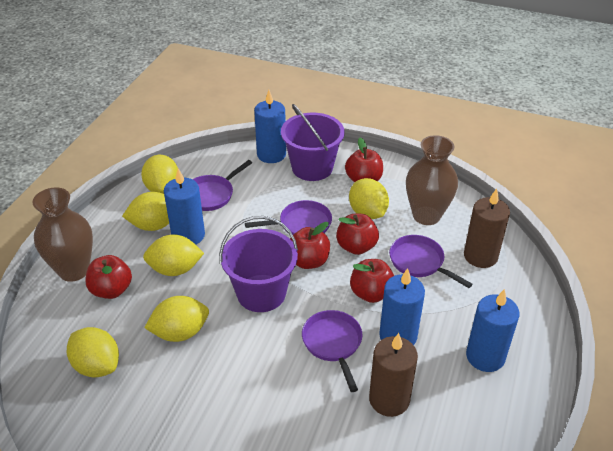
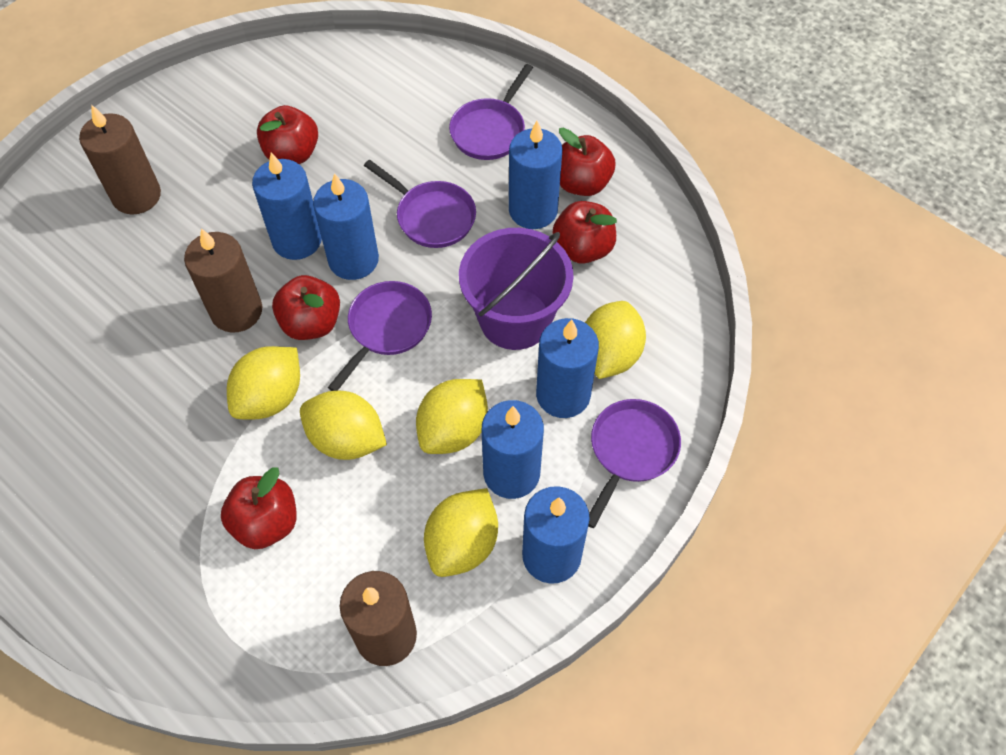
blue candle: [164,169,205,245] [254,90,286,163] [379,268,425,345] [466,289,519,372] = 4 -> [252,152,322,260] [313,173,379,280] [482,400,544,499] [509,121,563,229] [522,486,590,584] [536,318,599,418] = 6
brown candle: [369,333,418,417] [464,189,510,268] = 2 -> [79,104,161,215] [184,228,262,333] [340,571,417,666] = 3
brown vase: [32,187,93,282] [406,135,458,225] = 2 -> none = 0
purple bucket: [219,216,298,312] [281,104,345,181] = 2 -> [459,228,574,350] = 1
yellow lemon: [67,327,119,378] [122,192,169,231] [141,155,178,194] [143,234,204,276] [144,296,209,342] [349,178,389,219] = 6 -> [227,346,300,420] [300,391,387,460] [416,379,488,454] [424,488,498,577] [585,301,646,379] = 5

